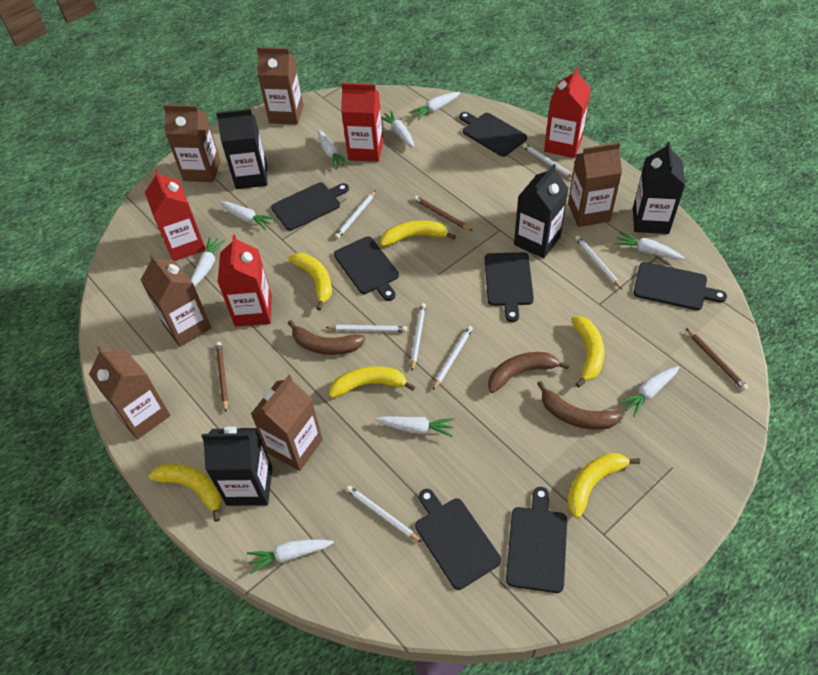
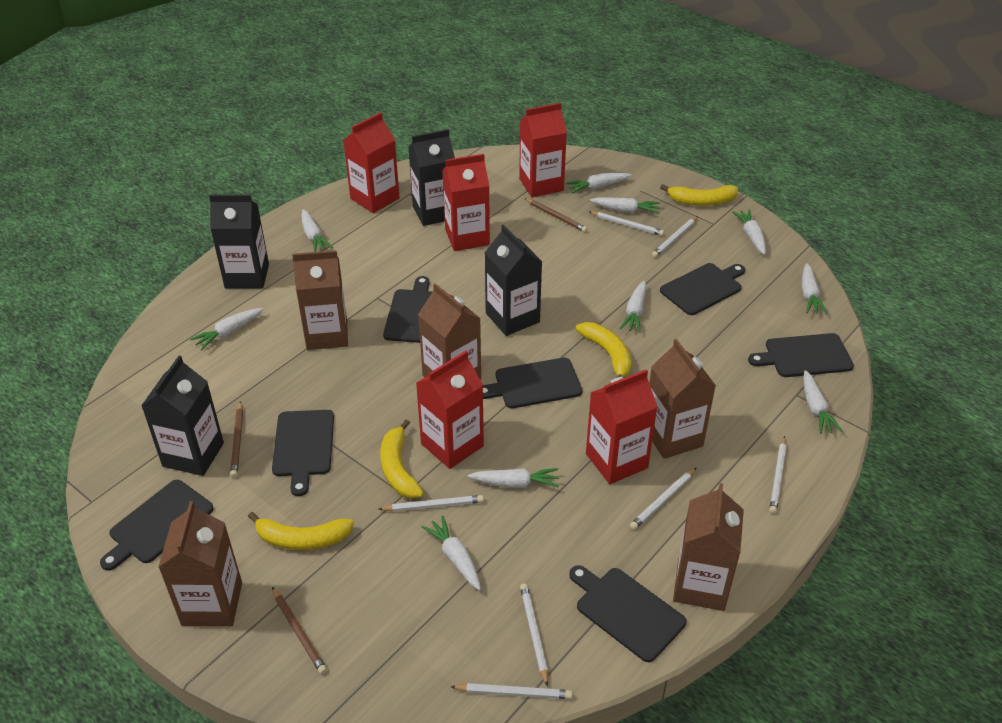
brown banana: [288,320,365,355] [488,352,569,393] [537,381,622,430] = 3 -> none = 0
brown carton: [89,346,171,440] [141,254,212,347] [163,105,221,182] [251,375,323,471] [257,47,304,124] [568,142,622,227] = 6 -> [158,501,242,626] [292,250,348,350] [418,283,481,380] [649,339,716,459] [673,483,744,611] = 5
red carton: [145,169,206,261] [218,235,272,327] [341,83,383,162] [544,67,591,158] = 4 -> [343,112,400,213] [416,351,484,469] [442,154,490,251] [519,103,567,197] [586,369,658,484] = 5
white carrot: [191,237,225,287] [219,201,275,230] [247,540,334,574] [318,130,350,169] [375,416,455,437] [381,111,414,148] [409,92,460,120] [614,232,684,260] [619,366,680,417] = 9 -> [190,308,264,350] [302,209,333,252] [421,515,481,590] [467,468,559,488] [566,173,632,193] [590,198,660,214] [619,281,646,333] [732,209,766,255] [802,263,827,314] [803,370,842,434] = 10
yellow banana: [148,464,222,522] [289,253,332,310] [329,366,415,398] [380,220,456,246] [567,453,640,518] [571,316,604,387] = 6 -> [248,512,354,550] [381,419,424,499] [576,322,632,378] [660,184,738,206] = 4

